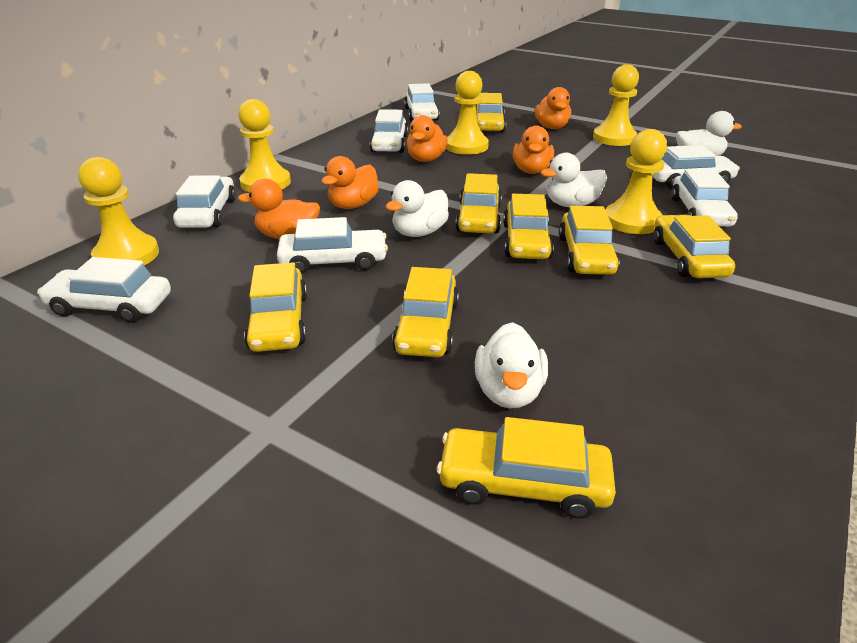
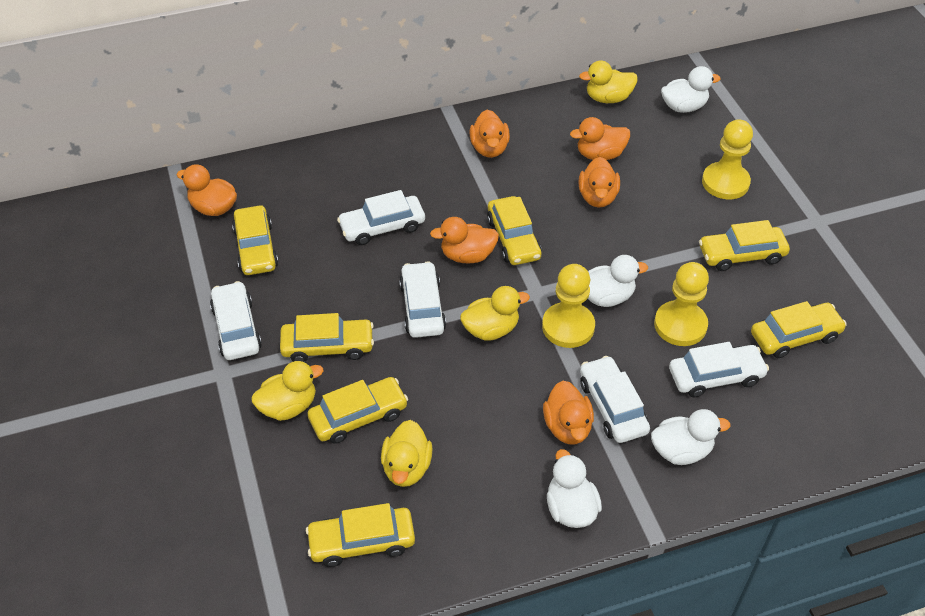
orange duck: [238,179,320,239] [321,156,379,209] [406,115,448,162] [512,126,554,174] [535,87,571,129] = 5 -> [177,164,237,216] [430,217,499,263] [470,110,510,158] [543,381,594,445] [570,117,630,160] [579,157,620,208] = 6
white car: [37,257,171,322] [173,176,236,228] [277,217,388,274] [370,109,408,153] [404,83,440,122] [653,145,740,188] [671,169,738,227] = 7 -> [210,281,262,360] [337,190,425,245] [399,261,446,338] [580,356,650,443] [669,342,769,397] = 5
yellow car: [244,262,307,352] [392,267,459,357] [437,417,616,518] [456,173,502,233] [476,93,506,132] [503,194,554,259] [559,206,619,275] [654,215,735,278] = 8 -> [232,205,278,275] [280,313,374,362] [306,503,415,567] [308,377,408,444] [487,196,541,265] [699,220,790,271] [751,301,847,358] = 7
yellow duck: none = 0 -> [251,361,323,421] [381,420,433,487] [460,286,530,341] [579,61,638,103] = 4
yellow pawn: [78,157,159,265] [238,99,291,192] [446,71,489,155] [593,64,639,146] [606,129,667,234] = 5 -> [542,264,595,348] [654,262,709,346] [702,119,753,199] = 3

